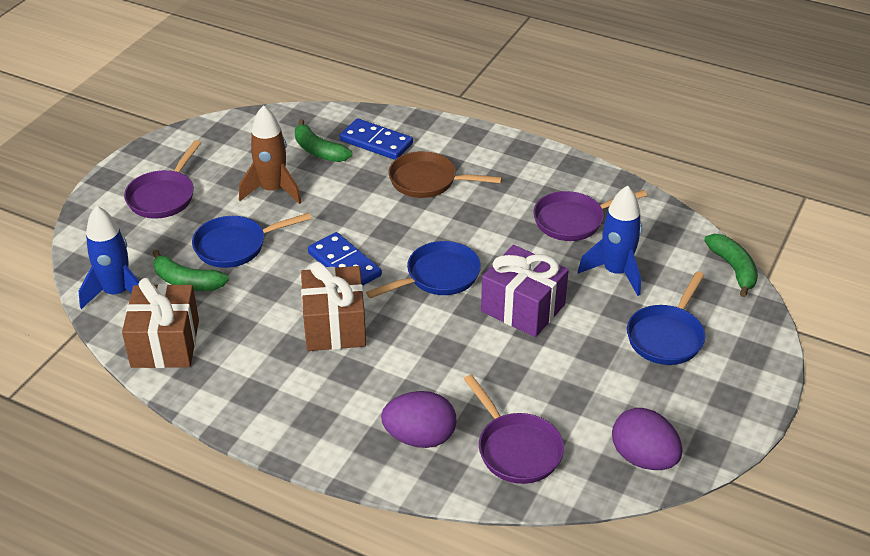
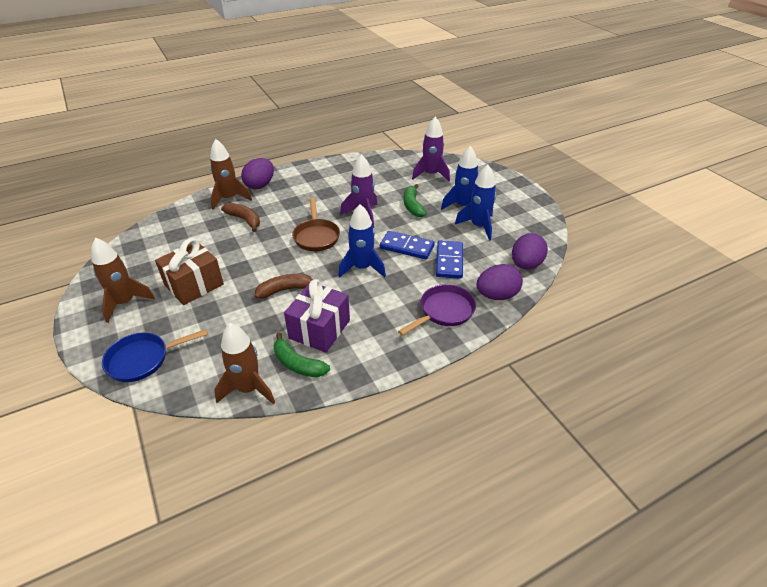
blue pan: [192,213,312,268] [366,241,481,298] [627,271,705,365] = 3 -> [102,329,208,382] = 1
blue rocket: [79,205,140,309] [578,185,642,296] = 2 -> [338,204,386,278] [441,146,479,210] [455,165,496,241] = 3
brown banana: none = 0 -> [221,203,260,232] [255,274,313,299] = 2
brown gift: [122,278,199,368] [301,261,366,351] = 2 -> [155,238,224,305] = 1
brown rocket: [239,105,302,204] = 1 -> [91,238,155,323] [210,139,252,210] [214,323,275,404] = 3
green banana: [152,250,229,291] [295,119,352,162] [704,234,758,297] = 3 -> [274,332,330,378] [404,184,427,217] = 2
purple egg: [381,391,456,448] [612,408,683,470] = 2 -> [241,158,274,189] [477,264,523,300] [512,233,548,270] = 3
purple pan: [124,140,201,219] [464,374,564,484] [533,190,647,241] = 3 -> [398,284,476,336] = 1
purple rocket: none = 0 -> [340,154,377,228] [412,117,450,182] = 2

